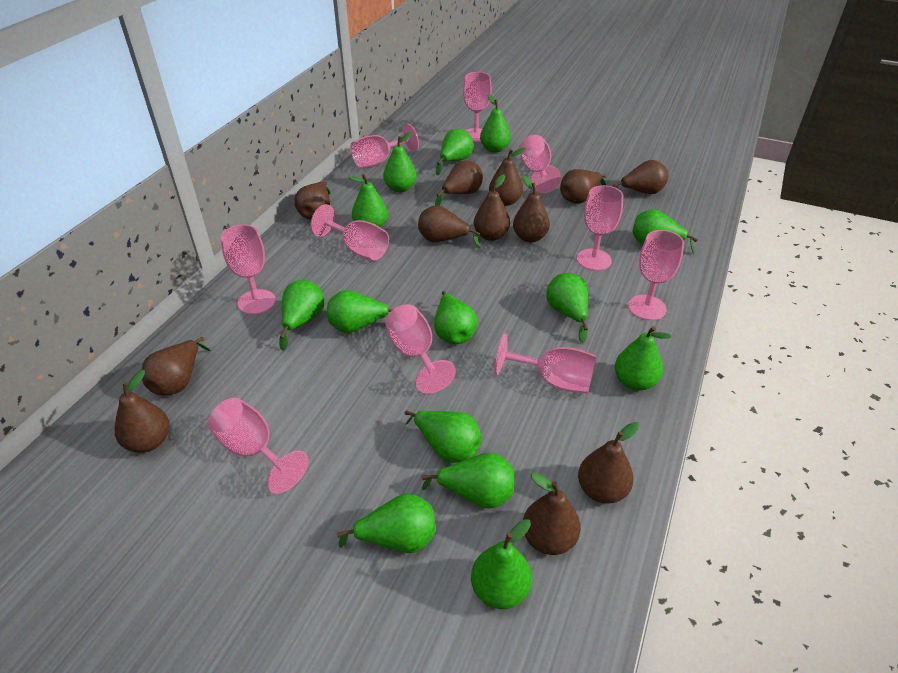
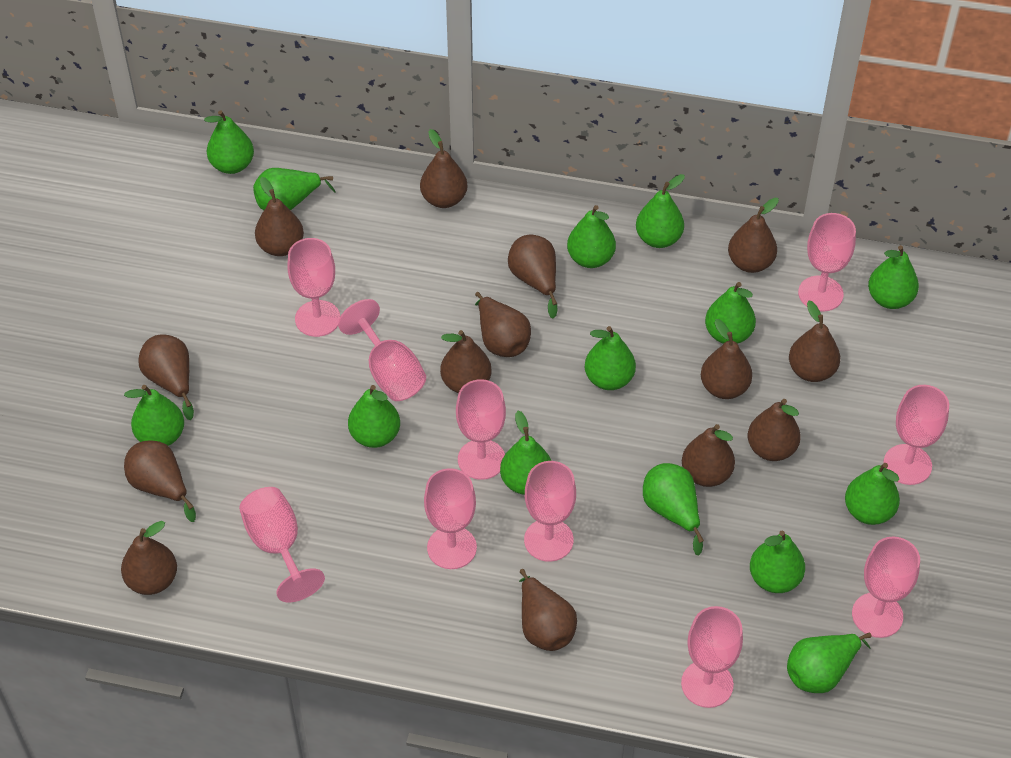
brown pear: [115,370,170,453] [142,337,211,395] [295,182,330,220] [418,205,480,248] [435,160,483,206] [474,174,510,241] [489,148,526,206] [513,176,550,242] [523,472,581,555] [560,169,606,204] [578,422,639,504] [613,160,669,194] = 12 -> [121,521,177,595] [124,440,196,522] [138,334,194,420] [255,177,304,256] [420,129,467,208] [440,330,492,393] [475,292,531,357] [508,235,558,319] [519,569,577,651] [682,424,735,487] [701,319,752,399] [728,198,779,273] [748,399,801,461] [789,301,840,382] = 14

